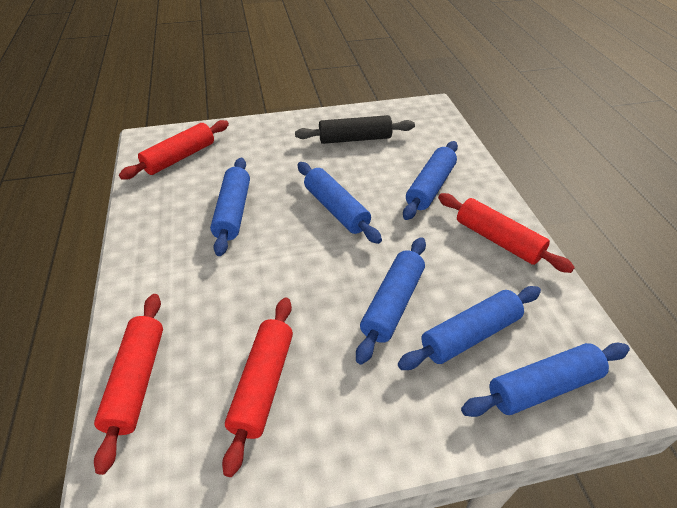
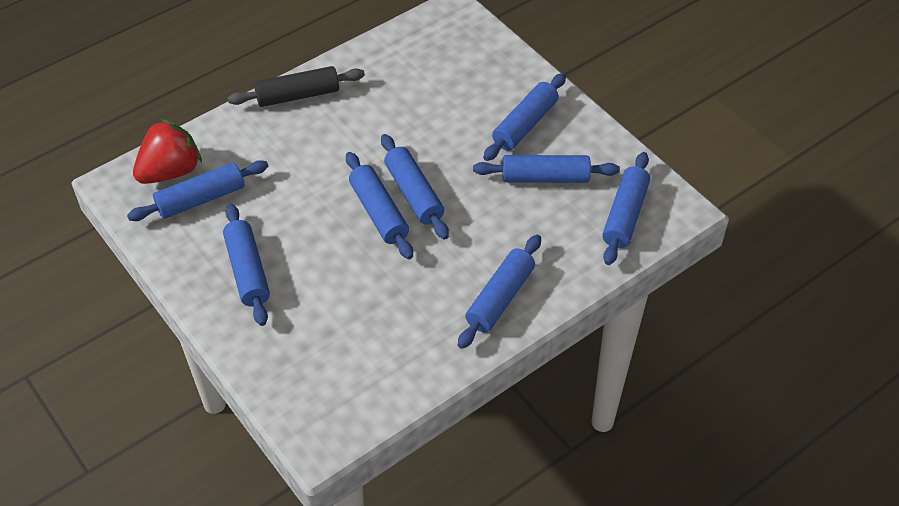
blue rolling pin: [210,158,250,256] [297,162,382,244] [356,237,426,365] [398,286,541,370] [403,141,458,220] [461,343,630,417] = 6 -> [127,160,268,221] [223,204,270,326] [346,152,413,259] [381,134,449,240] [458,235,541,349] [473,155,620,183] [483,73,566,161] [602,152,650,265] = 8
red rolling pin: [94,294,163,475] [119,120,229,179] [222,297,293,477] [438,193,575,273] = 4 -> none = 0
red strawberry: none = 0 -> [133,118,202,184] = 1

